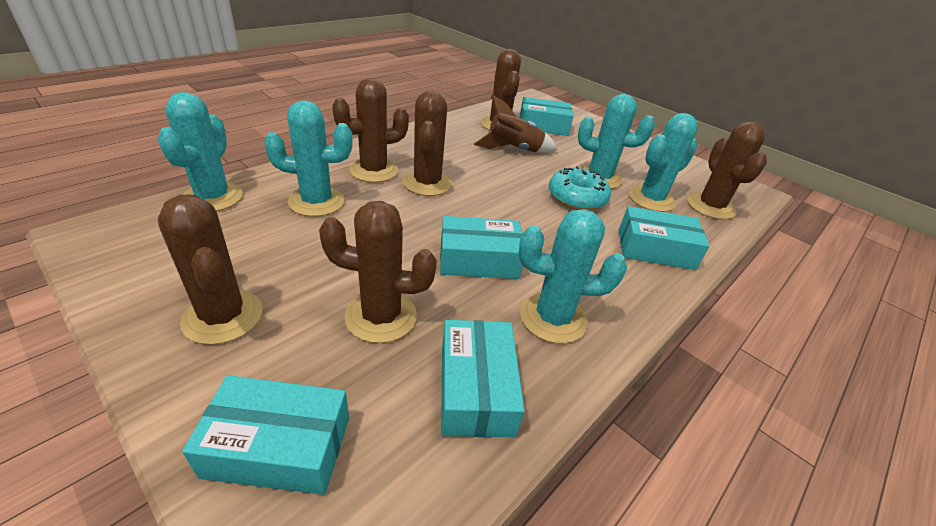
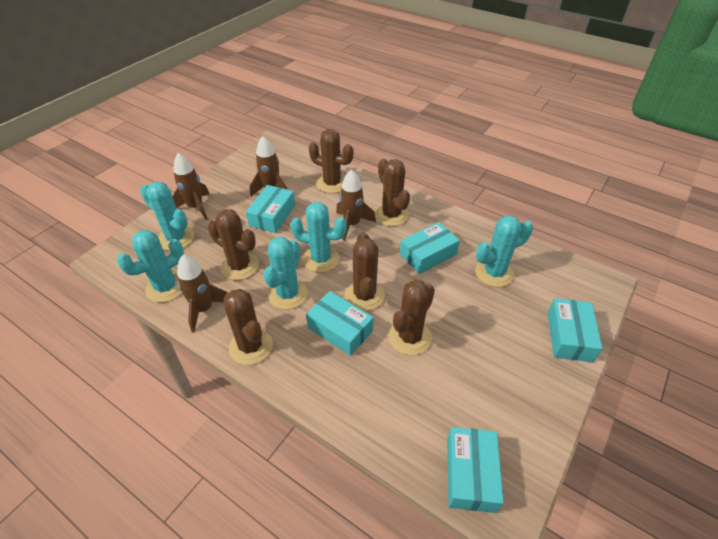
brown rocket: [474,94,558,153] = 1 -> [172,153,209,220] [177,255,228,333] [250,136,288,197] [336,169,376,241] = 4
turquoise donut: [549,166,611,211] = 1 -> none = 0

